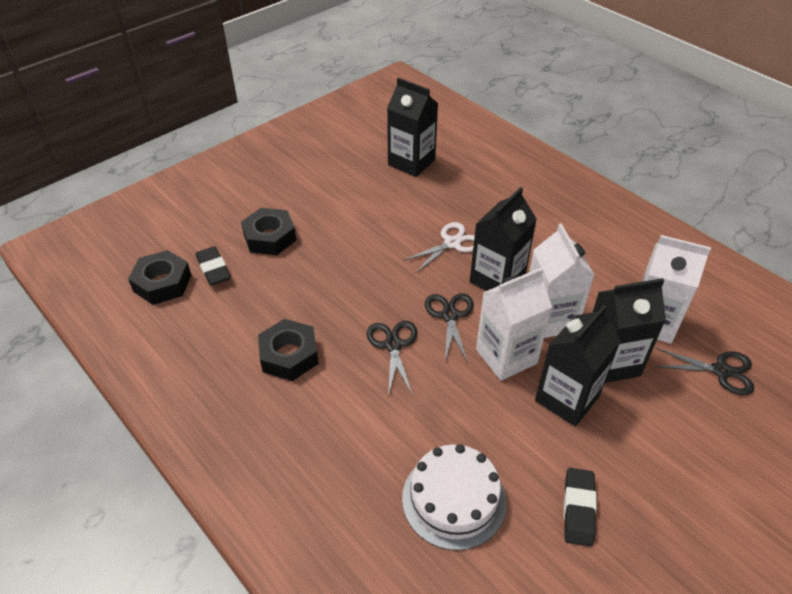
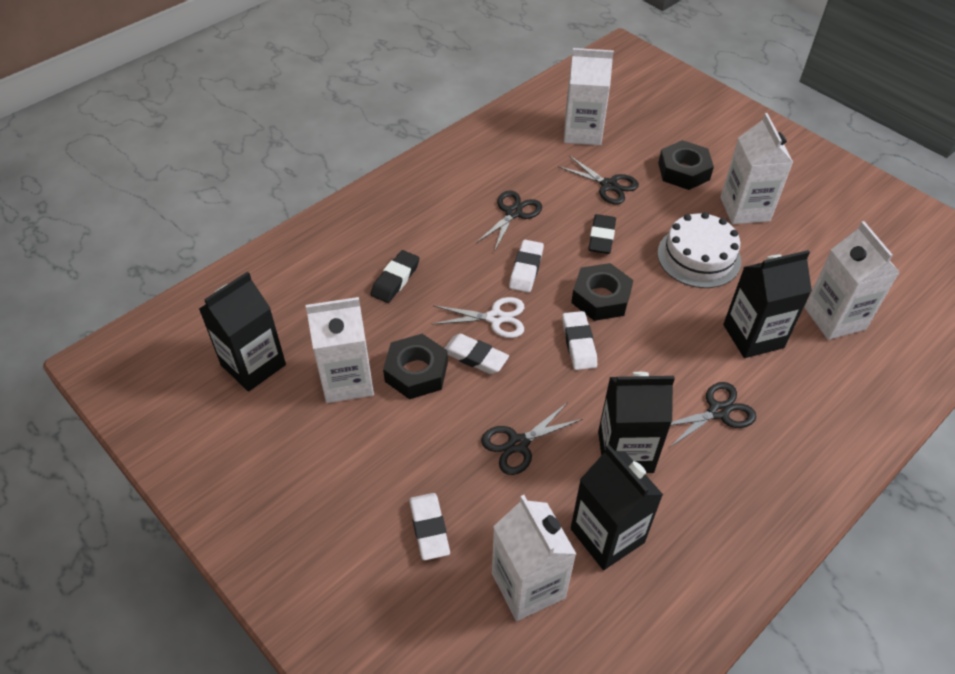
black scissors: [367,321,417,397] [425,293,474,363] [655,348,754,395] = 3 -> [476,191,542,252] [481,402,583,475] [558,155,639,204] [669,382,756,448] = 4
white carton: [476,267,552,381] [529,224,595,338] [642,235,711,344] = 3 -> [306,297,374,403] [492,495,576,621] [564,48,614,145] [720,113,794,224] [804,221,900,340] = 5
white eraser: none = 0 -> [409,493,450,560] [445,334,509,374] [509,240,544,293] [562,311,597,370] = 4

